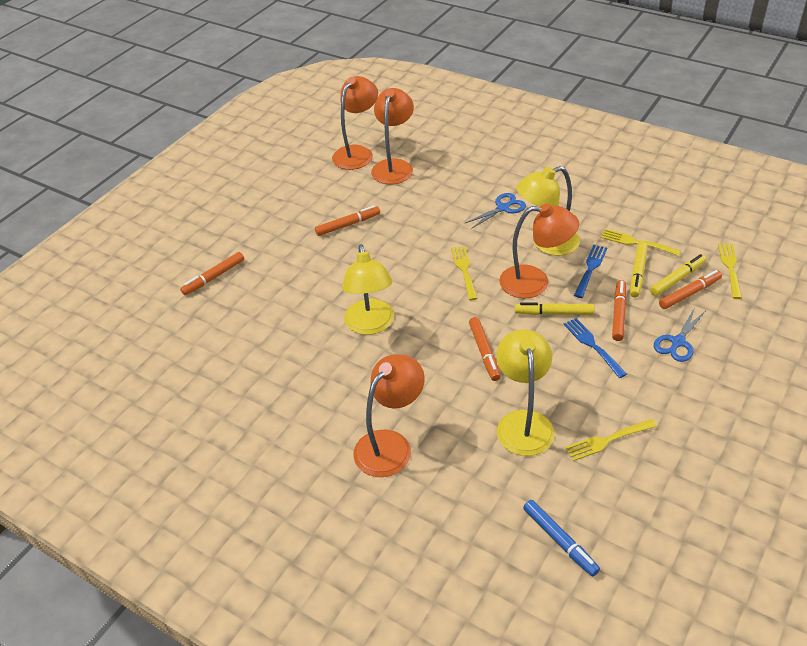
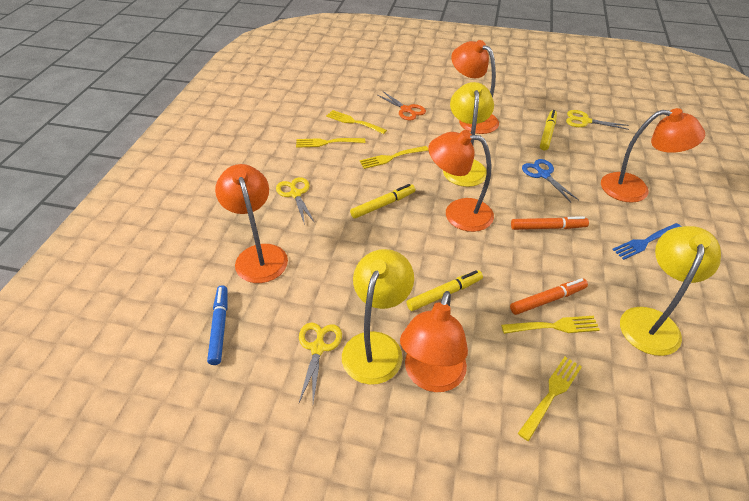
blue fork: [564,318,627,378] [574,245,607,298] = 2 -> [612,223,682,260] = 1
blue scissors: [466,193,526,229] [654,309,705,362] = 2 -> [522,159,579,202] = 1
orange lamp: [332,76,378,170] [353,354,425,477] [371,88,414,184] [499,203,579,298] = 4 -> [215,164,288,283] [400,291,468,392] [428,130,494,232] [451,40,499,134] [601,108,705,203] = 5
orange marker: [180,252,244,295] [315,205,380,236] [469,317,501,381] [612,280,627,341] [659,270,722,309] = 5 -> [510,278,588,315] [511,216,589,230] = 2
orange scissors: none = 0 -> [377,91,426,120] = 1
yellow fork: [451,246,478,300] [565,419,657,461] [601,229,681,256] [718,243,742,299] = 4 -> [296,138,365,148] [326,110,387,134] [359,146,429,169] [501,316,600,334] [518,357,582,441] = 5
yellow scissors: none = 0 -> [276,177,315,225] [299,323,342,403] [566,110,629,130] = 3

